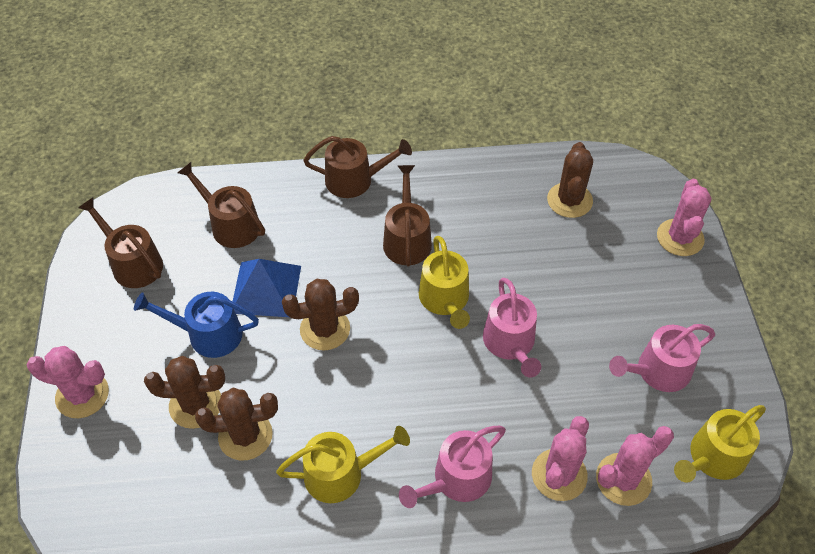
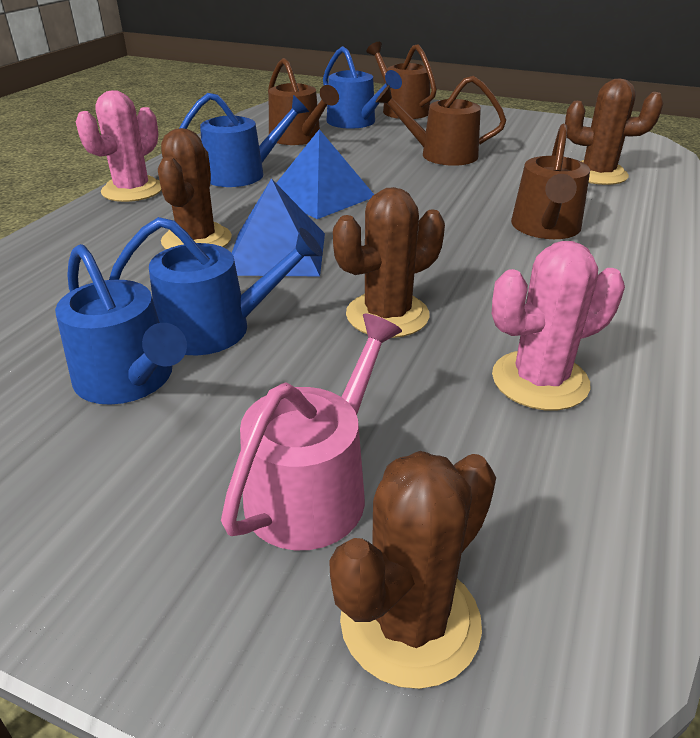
blue pyramid: [232,259,301,317] = 1 -> [232,178,325,276] [276,129,374,219] = 2
blue watering can: [134,292,259,358] = 1 -> [55,244,187,405] [109,217,323,355] [179,93,309,187] [323,46,402,129] = 4
pink cactus: [27,346,109,418] [532,416,589,501] [596,426,674,506] [657,179,711,256] = 4 -> [76,90,161,202] [492,241,625,411] = 2
pink watering can: [399,426,506,508] [483,278,541,377] [609,324,715,392] = 3 -> [221,314,402,550] = 1
yellow watering can: [276,426,410,503] [419,236,470,329] [674,405,766,483] = 3 -> none = 0

